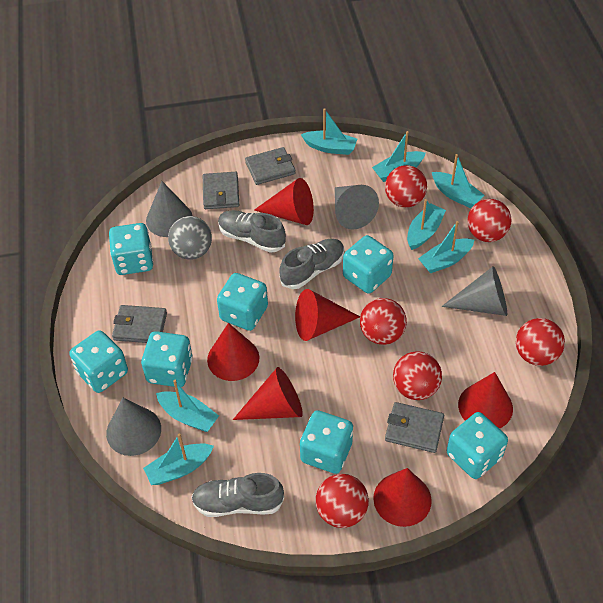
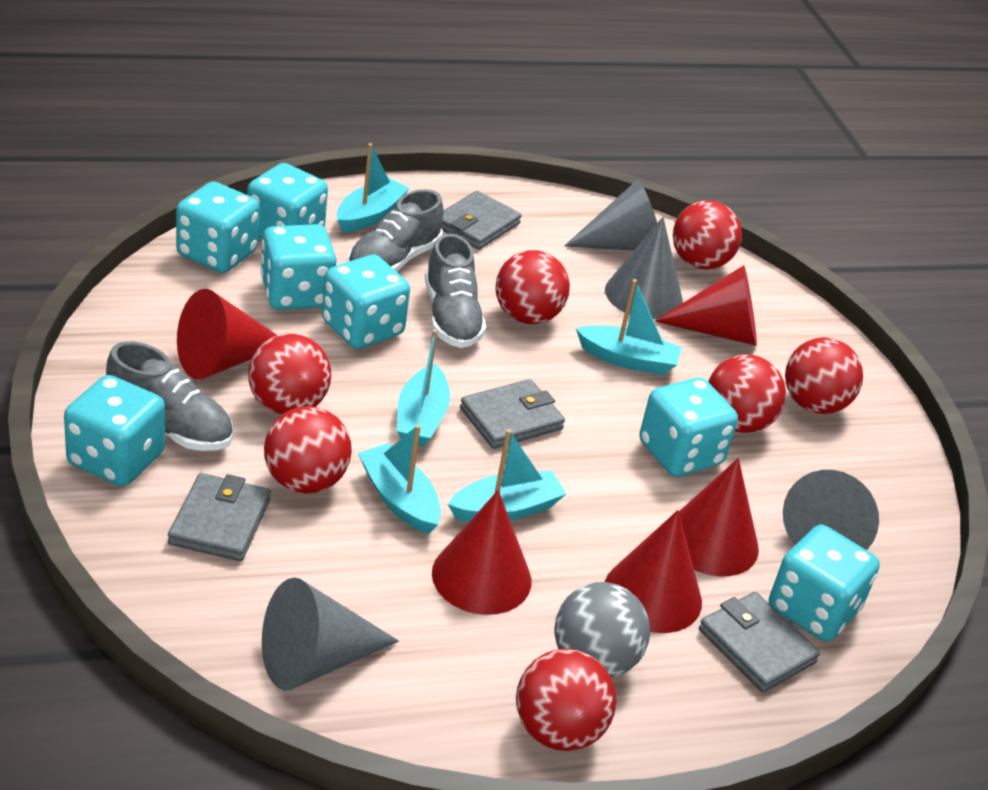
red ball: [316,474,369,528] [360,298,407,345] [385,165,427,207] [393,351,442,400] [467,199,512,242] [516,318,565,366] = 6 -> [248,333,331,415] [264,406,352,493] [496,250,570,324] [516,648,616,751] [673,200,742,270] [708,355,786,433] [785,337,863,414] = 7
red cone: [207,323,259,381] [233,367,303,420] [254,178,314,225] [295,289,360,341] [373,468,432,527] [458,372,513,428] = 6 -> [177,289,277,379] [432,490,531,615] [605,510,702,633] [655,265,757,346] [679,458,759,576] = 5
turquoise boat: [143,433,214,485] [156,380,219,432] [301,108,357,155] [372,131,426,182] [407,199,446,250] [418,221,474,273] [432,154,485,208] = 7 -> [337,143,410,233] [358,425,441,534] [397,329,450,447] [448,429,567,522] [576,279,682,375] = 5

